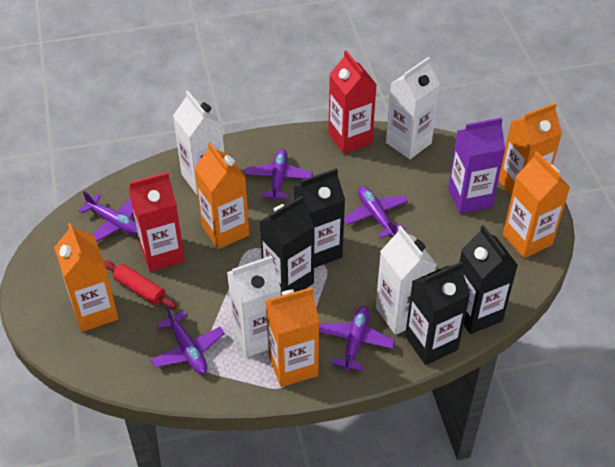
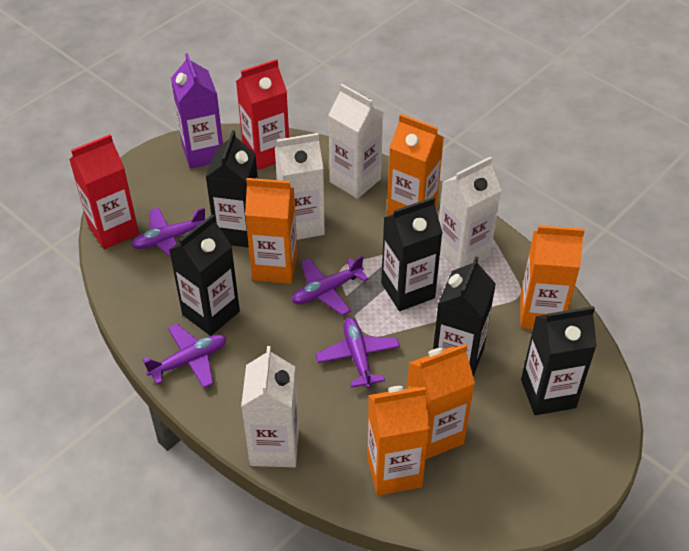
black carton: [259,196,315,296] [293,168,345,268] [405,262,470,365] [460,225,518,334] = 4 -> [169,214,240,336] [206,130,258,248] [381,197,443,311] [433,256,496,377] [521,306,597,415] = 5
purple plane: [79,191,138,242] [151,305,225,374] [245,149,313,201] [319,306,395,371] [344,186,408,238] = 5 -> [131,208,206,258] [143,324,227,388] [292,255,368,316] [315,318,400,388] = 4
red rolling pin: [104,261,177,309] = 1 -> none = 0

